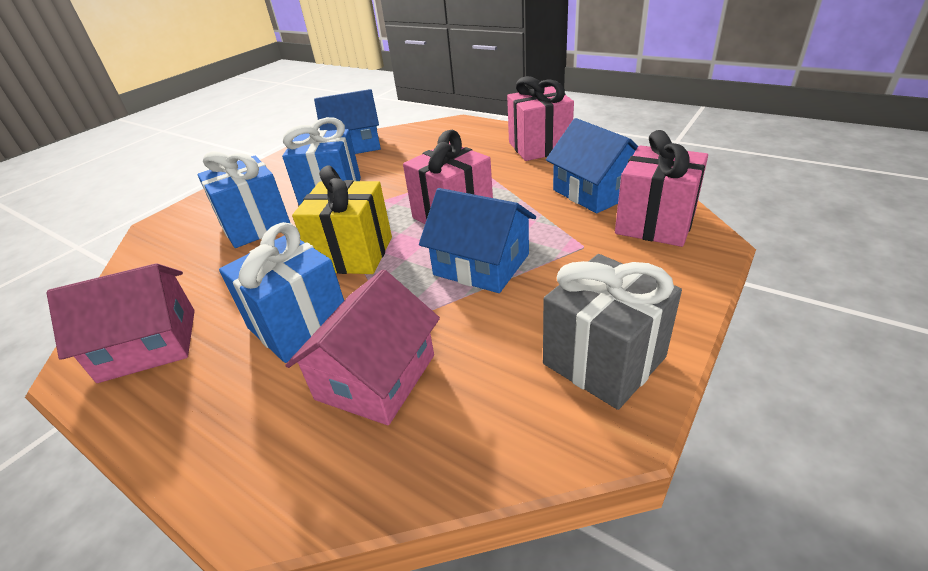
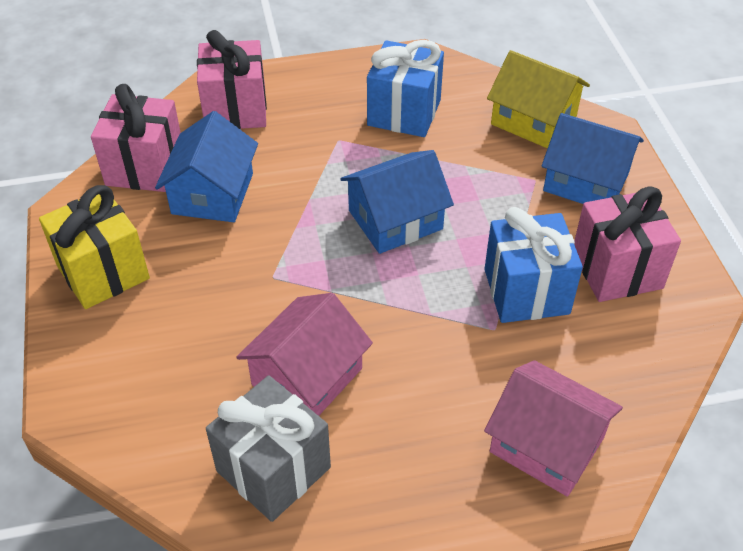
blue gift: [197,151,290,248] [219,222,344,363] [282,117,361,206] = 3 -> [367,40,444,137] [484,207,583,323] = 2
yellow house: none = 0 -> [487,50,590,149] = 1

